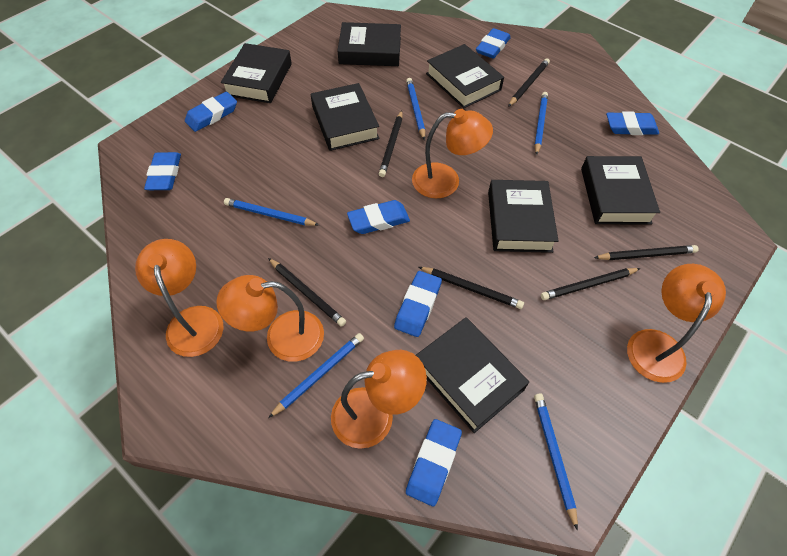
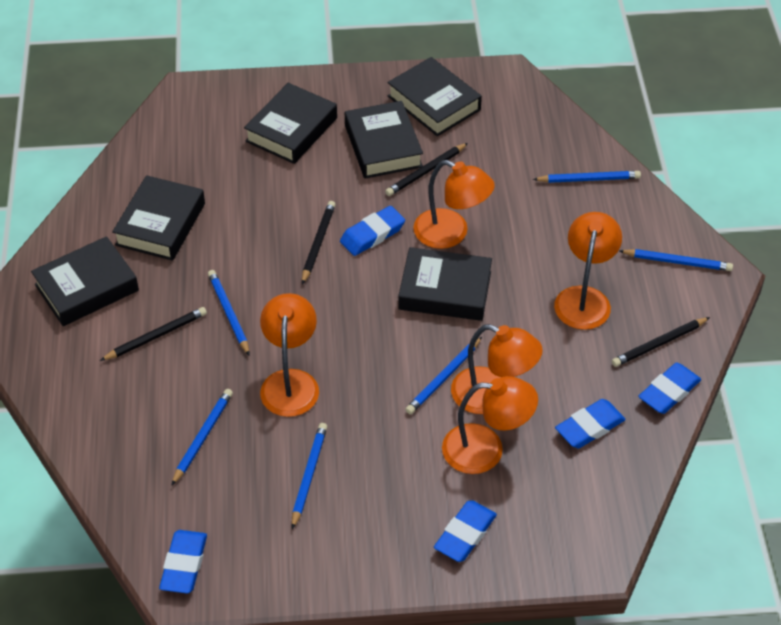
black book: [221,43,292,103] [311,83,380,151] [337,22,401,66] [416,317,529,433] [426,44,504,108] [488,180,558,253] [581,156,660,224] = 7 -> [31,236,139,326] [112,175,205,261] [244,83,337,164] [345,101,423,179] [388,57,482,136] [398,247,492,321] = 6
black pencil: [268,258,346,327] [379,110,402,177] [419,267,524,309] [508,58,550,107] [541,268,641,300] [594,245,699,260] = 6 -> [100,307,207,361] [302,201,336,284] [385,143,468,196] [612,317,710,367] = 4
blue eraser: [144,152,181,190] [185,91,237,132] [347,200,410,234] [394,271,442,337] [406,419,462,507] [476,28,511,59] [606,111,659,135] = 7 -> [159,530,207,593] [340,206,405,256] [434,500,497,562] [555,399,626,448] [638,363,701,414] = 5
blue pencil: [224,198,319,226] [268,333,364,418] [406,78,425,140] [534,92,548,155] [534,393,578,531] = 5 -> [171,389,233,486] [208,270,250,356] [292,423,327,529] [405,337,482,414] [533,171,641,183] [620,249,733,271] = 6

